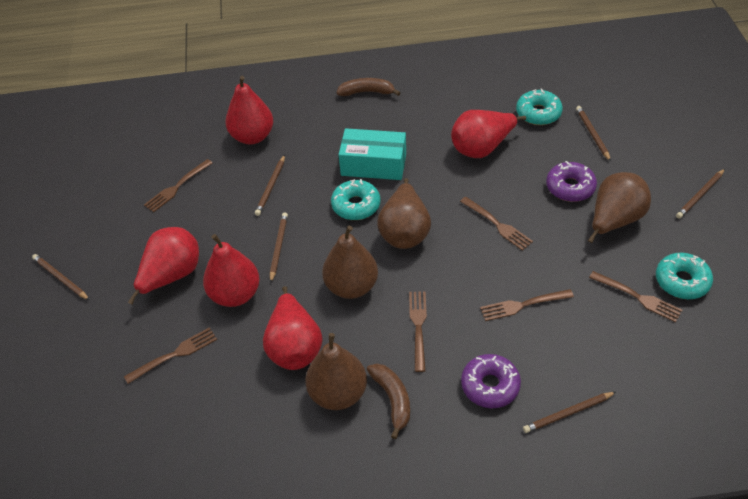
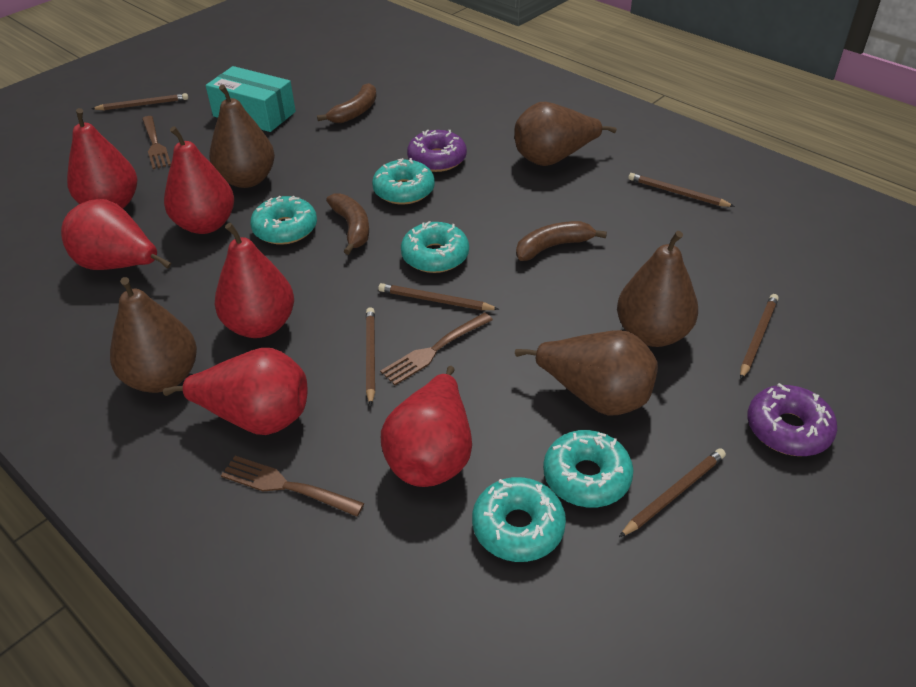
brown banana: [337,78,401,96] [367,364,410,439] = 2 -> [317,83,377,123] [326,193,369,255] [516,221,607,261] = 3
brown fork: [124,327,217,384] [144,159,212,212] [409,291,427,372] [460,197,533,251] [480,289,574,321] [589,271,682,322] = 6 -> [142,116,171,169] [221,456,364,517] [380,312,493,385] = 3
brown pear: [306,333,367,410] [322,226,378,299] [377,178,431,249] [588,172,651,243] = 4 -> [110,277,197,393] [209,85,275,188] [514,102,617,166] [515,330,658,416] [617,231,698,347] = 5
red pear: [128,227,199,305] [203,234,260,307] [226,76,273,144] [263,286,322,370] [451,110,526,158] = 5 -> [61,199,171,270] [67,108,137,208] [163,348,307,435] [164,126,234,234] [215,223,294,338] [381,366,472,487] = 6
turquoise donut: [331,179,380,220] [516,89,563,125] [656,253,713,299] = 3 -> [250,196,317,245] [372,158,435,204] [401,221,469,273] [472,477,566,562] [543,430,634,508] = 5

